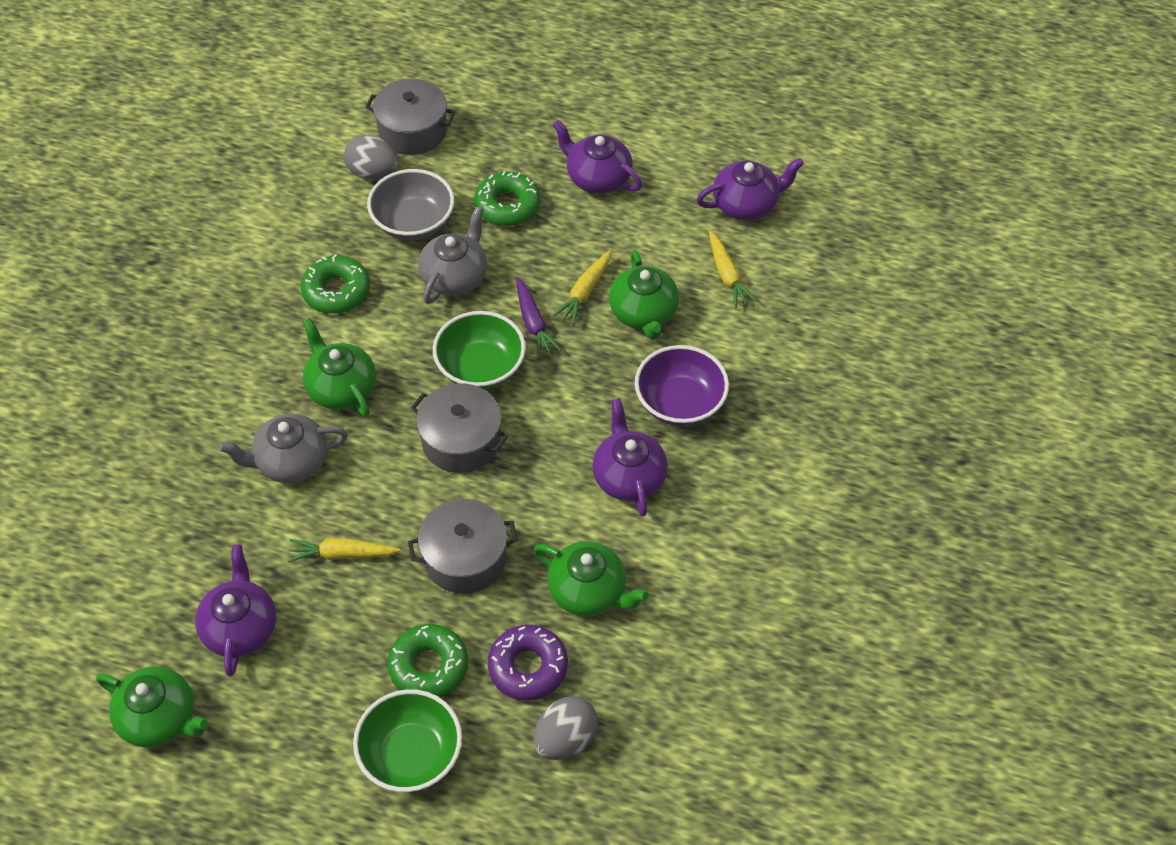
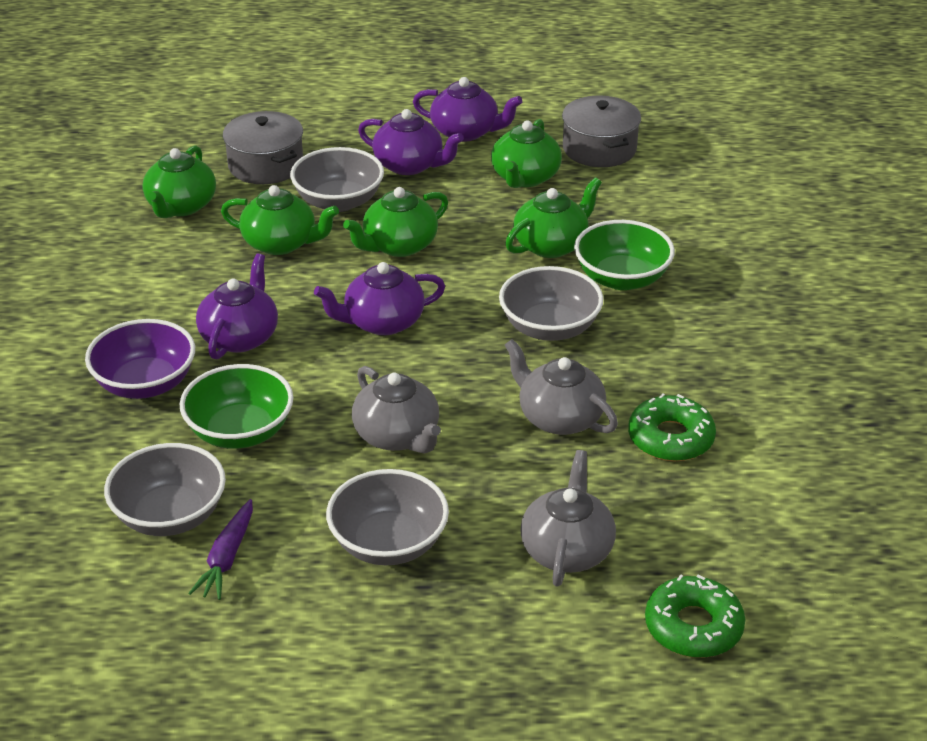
green donut: [301,254,370,314] [388,624,468,698] [474,171,540,226] = 3 -> [628,393,716,461] [645,574,745,658] = 2
green teapot: [96,666,208,748] [302,318,376,417] [533,541,649,616] [609,250,679,340] = 4 -> [143,145,216,218] [221,185,339,255] [343,187,448,257] [491,119,562,188] [505,177,602,258] = 5
grey bowl: [367,169,454,241] = 1 -> [104,443,226,536] [290,147,384,212] [326,469,449,565] [499,266,603,341] = 4
grey egg: [344,135,399,180] [534,696,598,760] = 2 -> none = 0
grey pot: [365,79,455,155] [408,499,518,594] [411,383,508,473] = 3 -> [223,111,303,184] [562,96,641,167] = 2
grey teapot: [219,414,348,483] [418,207,487,304] = 2 -> [352,366,441,454] [505,339,618,435] [520,450,616,587] = 3
purple donut: [488,625,568,701] = 1 -> none = 0
yellow carrot: [288,538,401,562] [553,250,611,325] [709,231,757,308] = 3 -> none = 0

